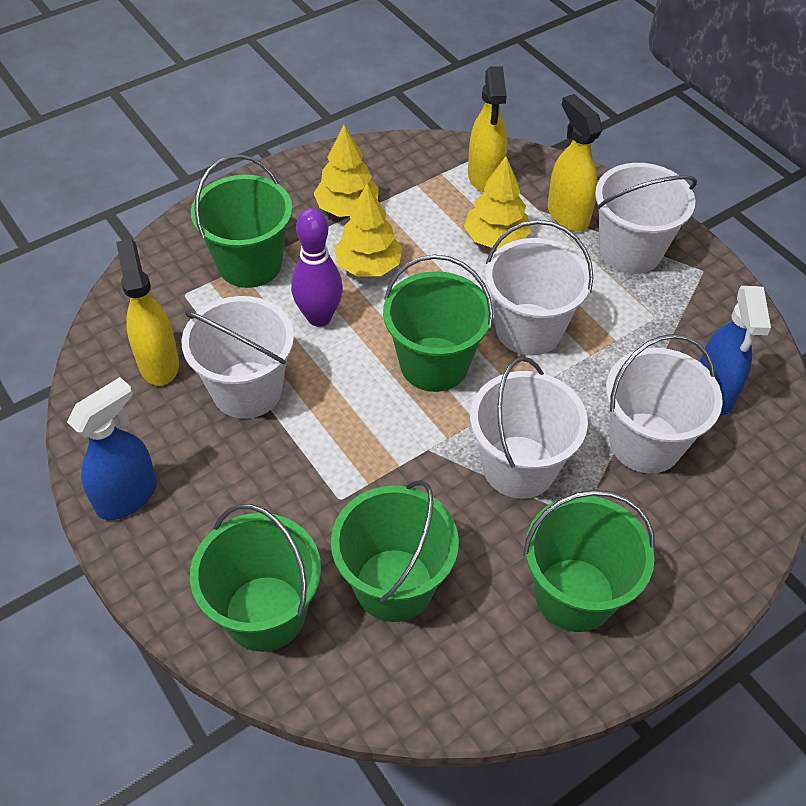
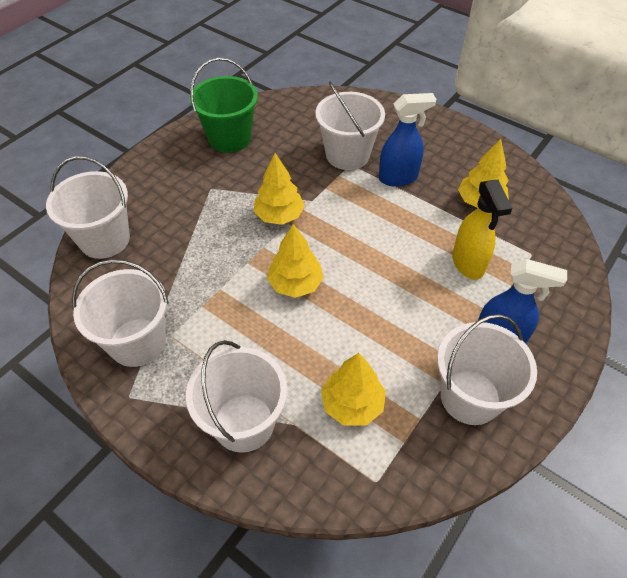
green bucket: [190,504,321,652] [191,155,292,288] [331,480,459,622] [383,255,493,392] [523,490,655,632] = 5 -> [190,58,258,153] = 1
purple bowling pin: [291,208,343,327] = 1 -> none = 0
yellow spray bottle: [116,239,179,386] [468,66,507,192] [548,94,603,232] = 3 -> [452,180,512,280] = 1
yellow tree: [314,125,379,217] [334,184,403,277] [464,156,531,249] = 3 -> [254,153,305,225] [267,224,324,298] [321,353,386,426] [458,139,509,208] = 4

